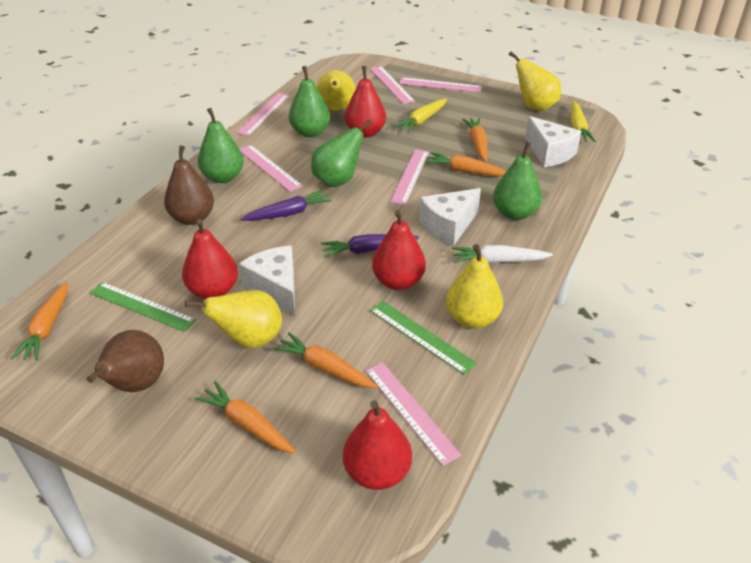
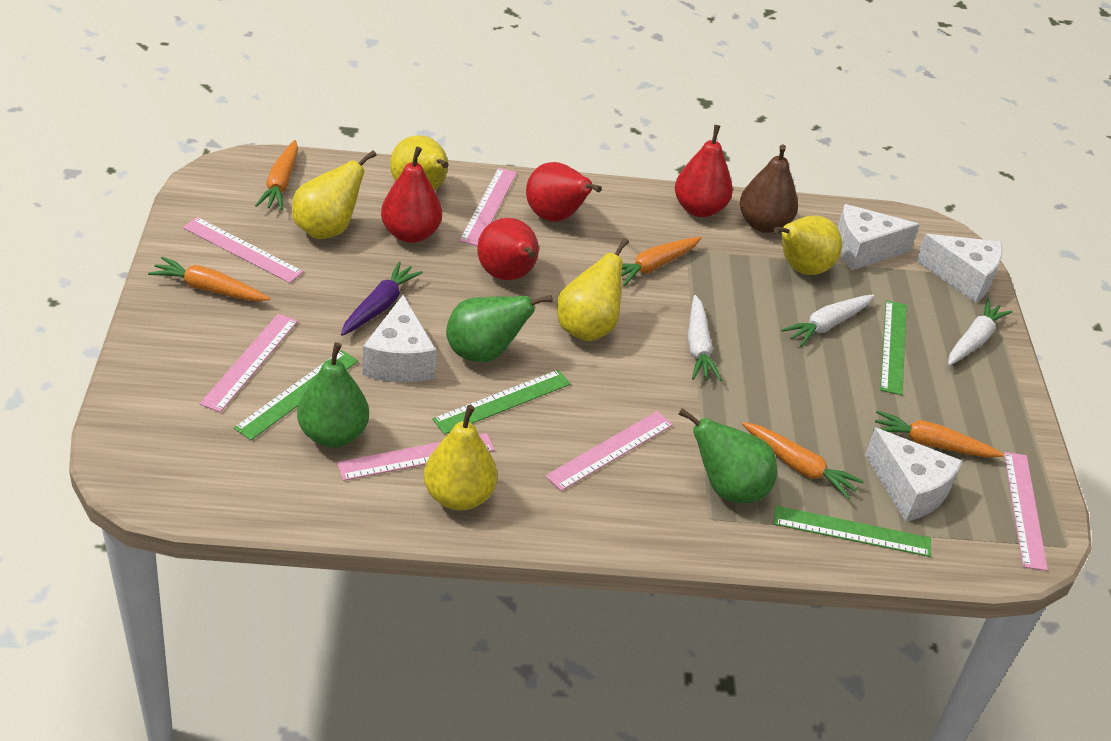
brown pear: [86,330,164,392] [164,146,214,225] = 2 -> [740,144,798,233] = 1
green pear: [198,108,244,183] [289,66,330,137] [311,119,372,187] [493,141,542,220] = 4 -> [297,342,369,447] [446,295,553,362] [678,408,777,503] = 3
green ruler: [90,282,196,332] [370,301,477,375] = 2 -> [234,350,358,440] [432,370,571,435] [774,506,931,557] [880,300,907,395] = 4
purple carrot: [241,190,332,221] [321,234,419,258] = 2 -> [341,261,423,336] = 1
white carrot: [452,245,553,263] = 1 -> [688,295,722,381] [781,294,874,347] [948,299,1012,366] = 3
white cheese: [239,245,295,316] [419,188,481,246] [525,116,581,167] = 3 -> [363,295,436,382] [838,204,920,270] [865,428,963,522] [916,234,1003,303] = 4
yellow carrot: [393,99,447,133] [571,101,596,142] = 2 -> none = 0
yellow pear: [185,290,282,348] [316,70,355,111] [446,244,503,329] [509,51,561,111] = 4 -> [292,150,377,239] [390,135,448,191] [424,405,497,510] [557,238,629,342] [774,216,842,275] = 5

